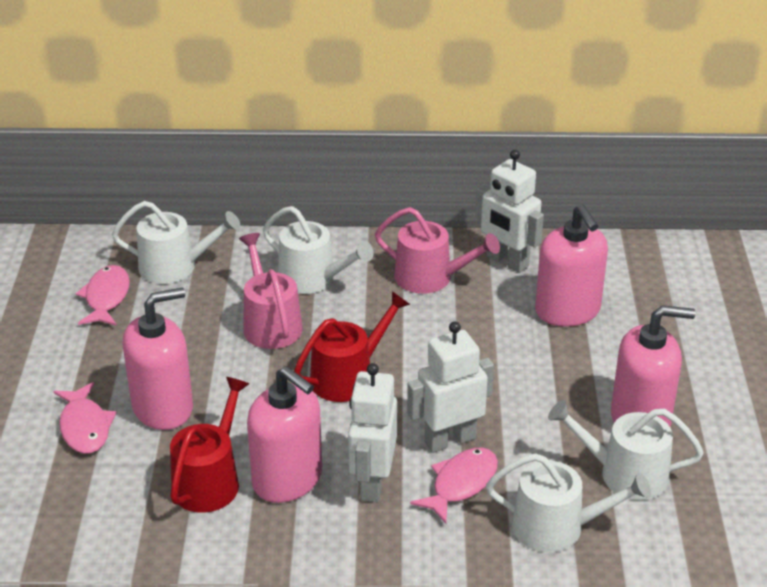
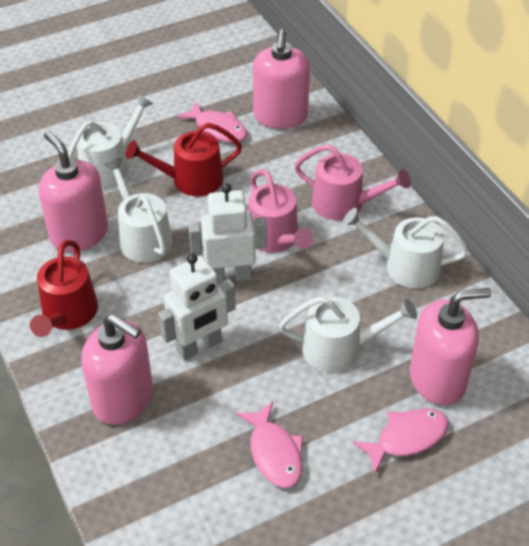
white robot: [348,363,397,502] [407,321,494,453] [475,150,544,273] = 3 -> [158,253,236,360] [188,183,267,283] = 2

